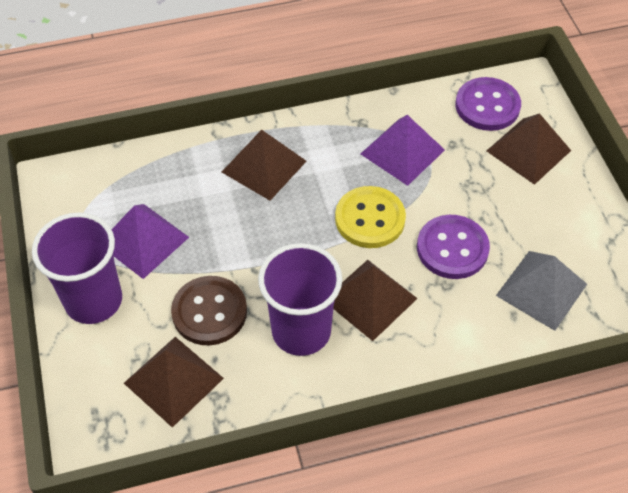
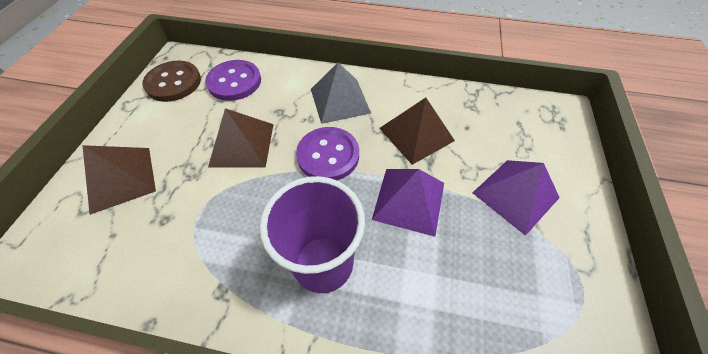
brown pyramid: [124,337,224,428] [222,130,307,200] [333,260,418,341] [487,113,571,185] = 4 -> [82,145,156,215] [208,108,274,168] [379,98,455,165] = 3
purple cup: [32,212,122,324] [258,243,342,356] = 2 -> [259,176,365,293] = 1
yellow button: [335,186,406,248] = 1 -> none = 0

